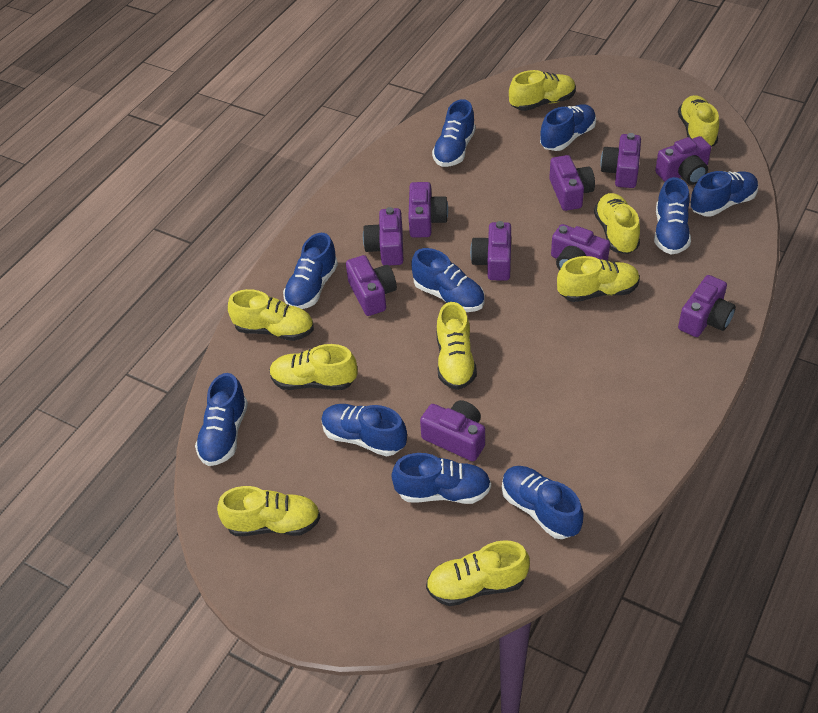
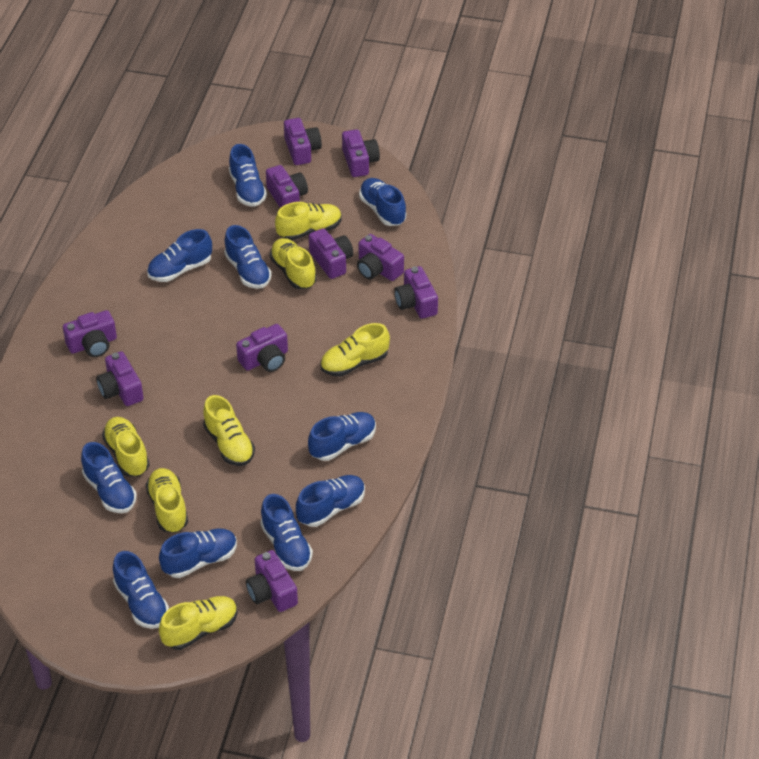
yellow shoe: [217,486,320,536] [228,289,314,341] [269,344,357,390] [426,540,530,606] [436,302,477,390] [509,70,576,111] [557,256,640,302] [594,193,640,254] [678,95,719,147] = 9 -> [102,417,150,477] [145,468,188,533] [159,596,238,650] [203,395,255,466] [270,238,317,289] [275,202,342,240] [320,323,390,377] = 7

